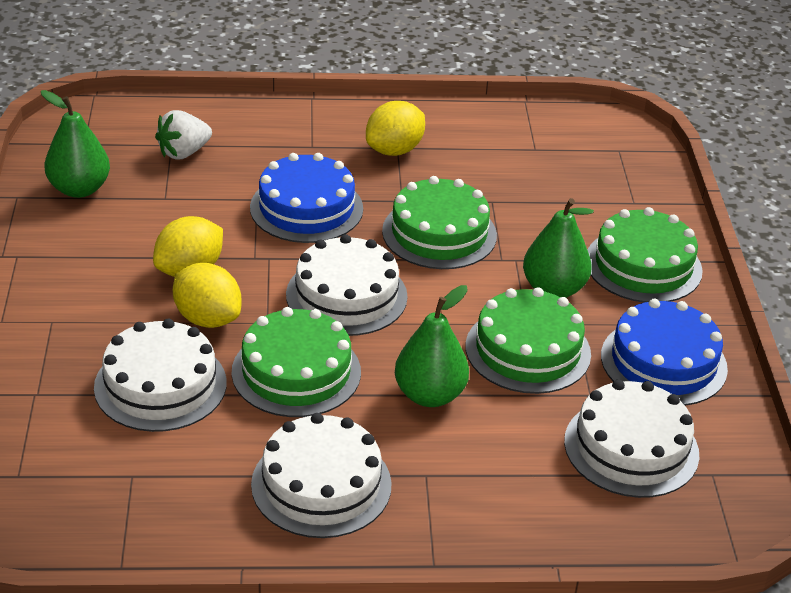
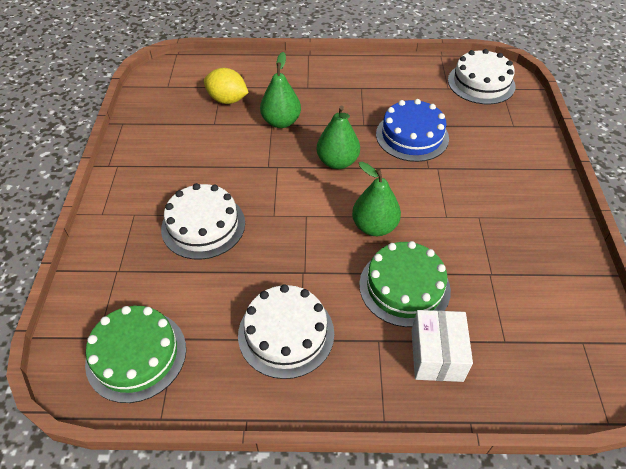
blue cake: [250,153,363,243] [601,299,728,406] = 2 -> [376,99,449,162] = 1
green cake: [232,307,361,417] [382,176,497,269] [466,287,591,394] [588,207,703,303] = 4 -> [85,306,186,403] [359,241,451,327] = 2
white box: none = 0 -> [411,310,473,382] = 1
white cake: [94,319,227,432] [251,413,392,538] [286,234,408,336] [564,380,699,498] = 4 -> [161,183,245,260] [238,284,334,379] [448,49,515,104] = 3
white strawberry: [155,110,212,160] = 1 -> none = 0
yellow lemon: [153,216,223,277] [173,263,241,328] [366,101,425,156] = 3 -> [204,68,249,104] = 1

